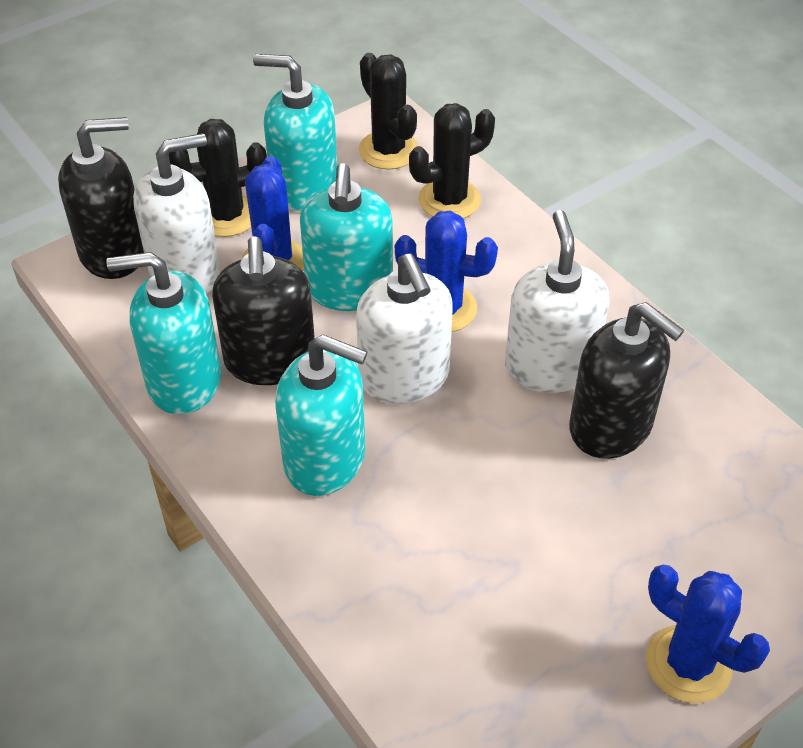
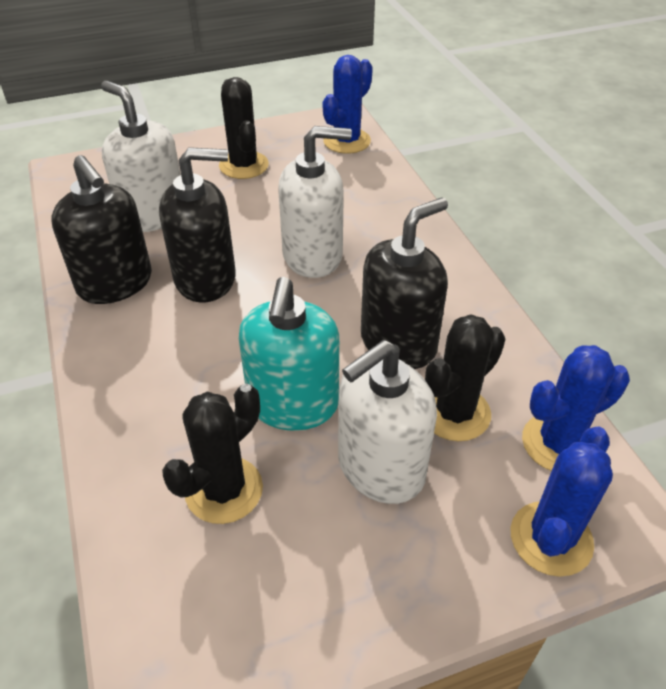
turquoise soap dispenser: [106,252,221,415] [253,54,337,211] [275,335,367,496] [300,163,393,311] = 4 -> [239,277,339,431] = 1

